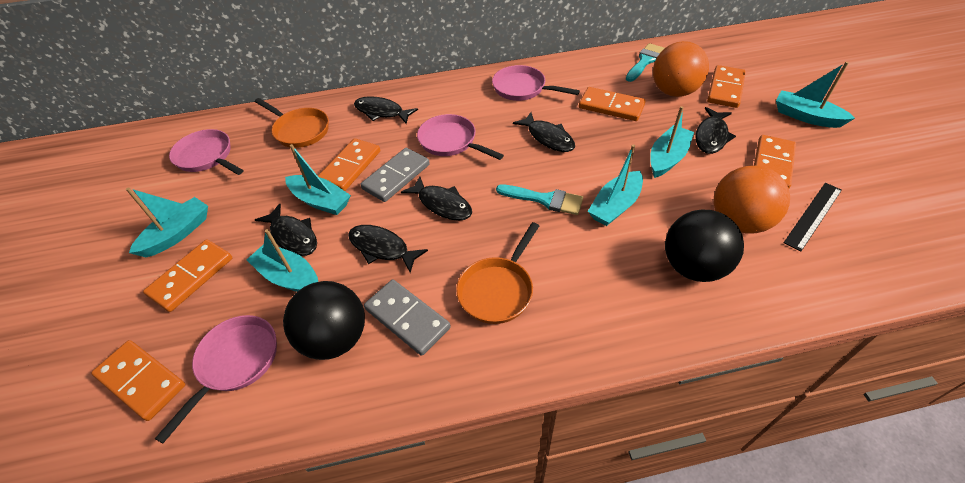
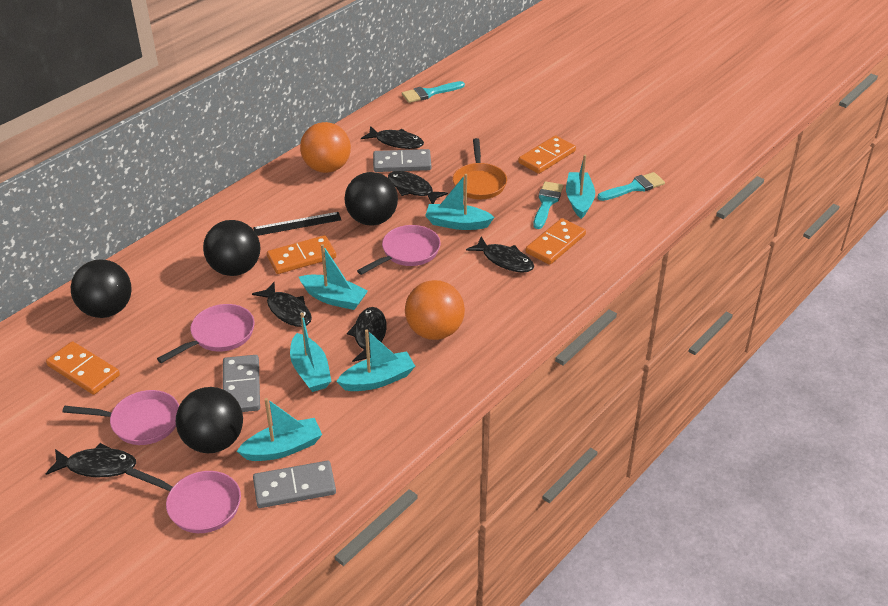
black ball: [283,281,365,360] [665,209,744,282] = 2 -> [71,259,132,318] [176,387,243,453] [203,220,260,276] [345,172,398,226] = 4
grey domino: [361,148,430,202] [364,280,451,356] = 2 -> [223,355,260,412] [253,461,336,508] [373,149,431,172] = 3
orange domino: [91,340,185,421] [143,239,232,312] [318,138,380,191] [579,87,646,121] [707,65,746,108] [754,135,796,188] = 6 -> [46,341,120,395] [267,235,336,274] [518,135,576,174] [526,218,586,265] = 4
orange pan: [255,98,329,148] [456,222,539,324] = 2 -> [453,138,507,199] = 1
turquoise brush: [496,184,583,215] [626,43,665,82] = 2 -> [402,81,465,103] [533,181,564,229] [598,172,665,201] = 3

